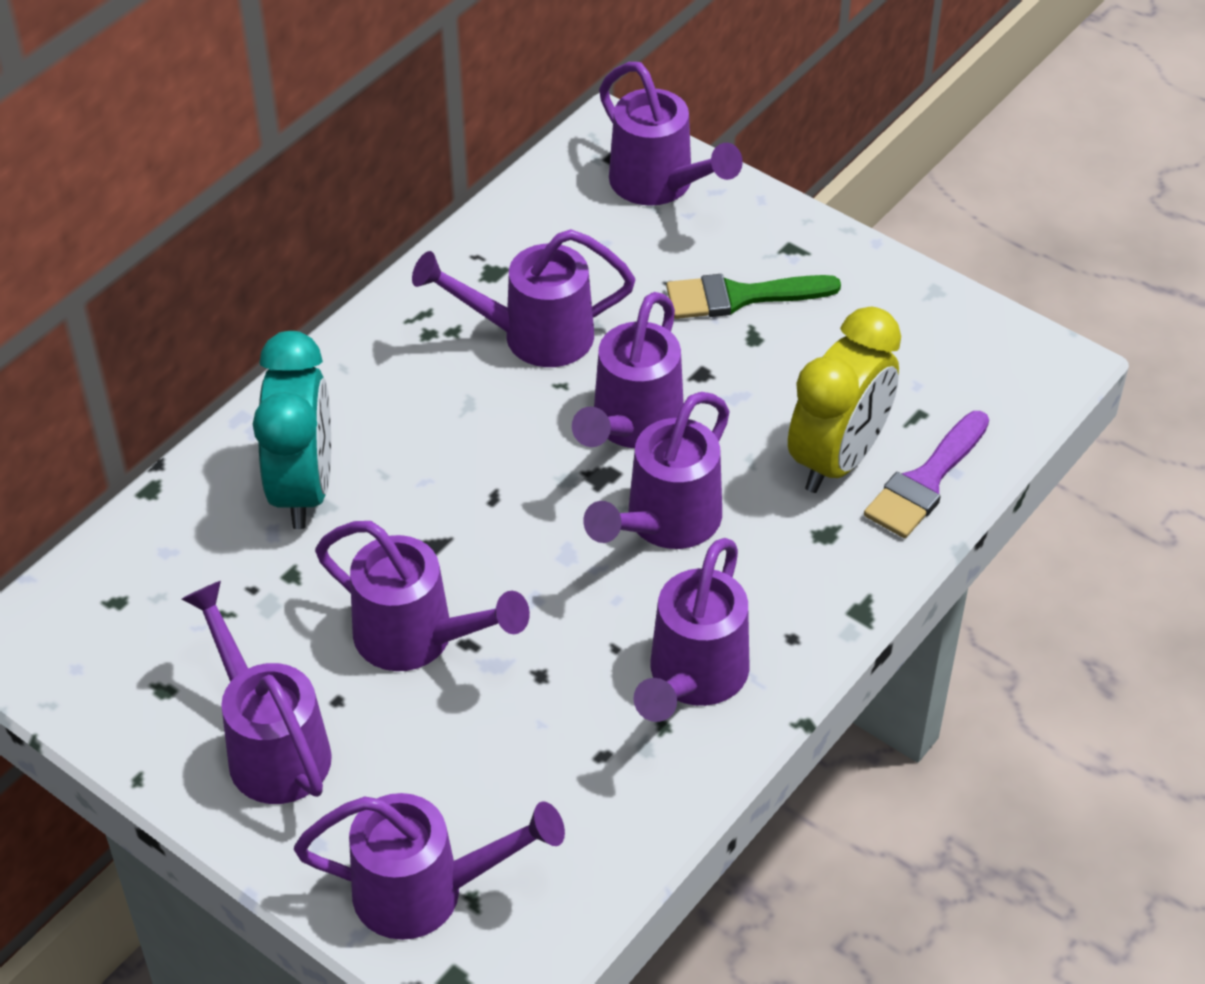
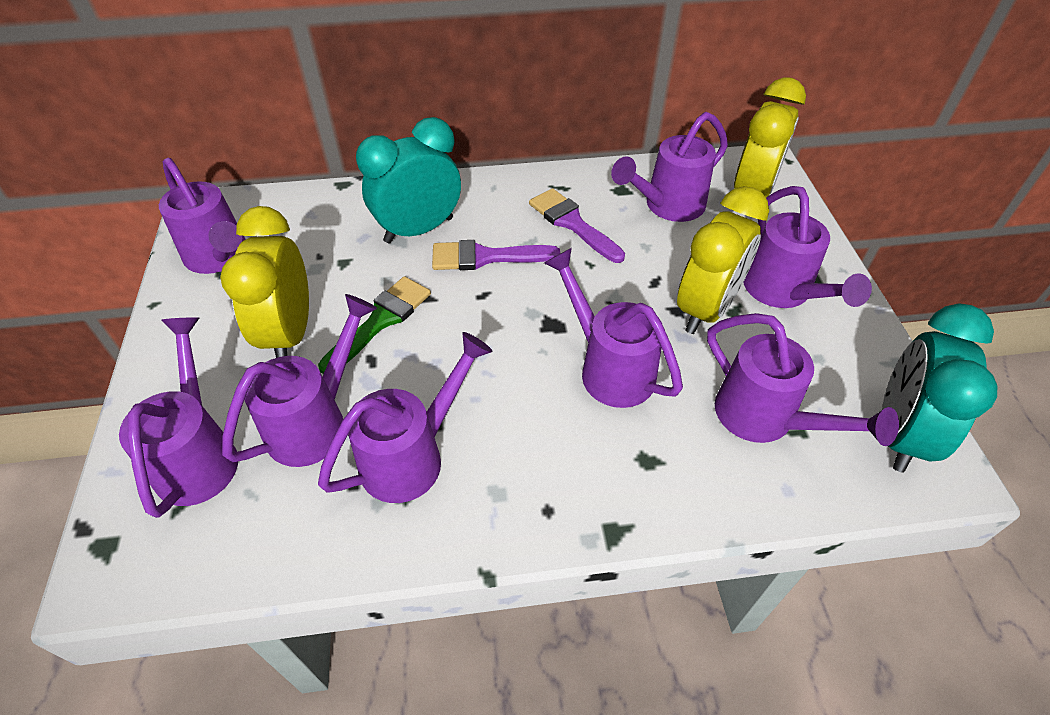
purple brush: [864,411,989,538] = 1 -> [432,240,560,270] [529,188,625,263] = 2
turquoise clock: [253,331,331,529] = 1 -> [356,117,461,243] [882,303,997,473] = 2
yellow clock: [788,307,901,493] = 1 -> [220,206,309,358] [677,186,769,334] [734,77,806,197] = 3

